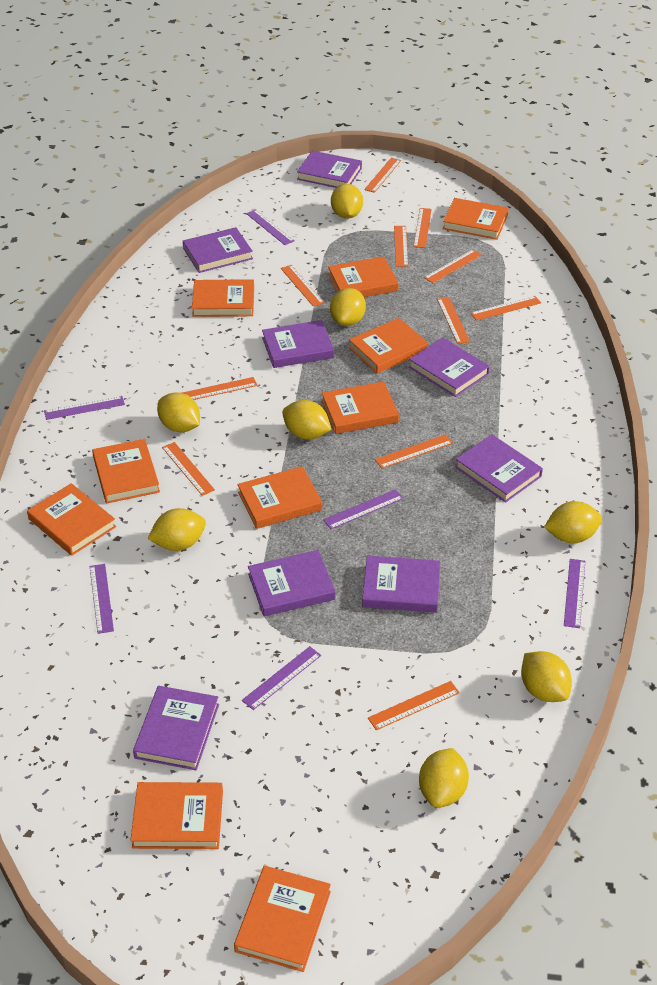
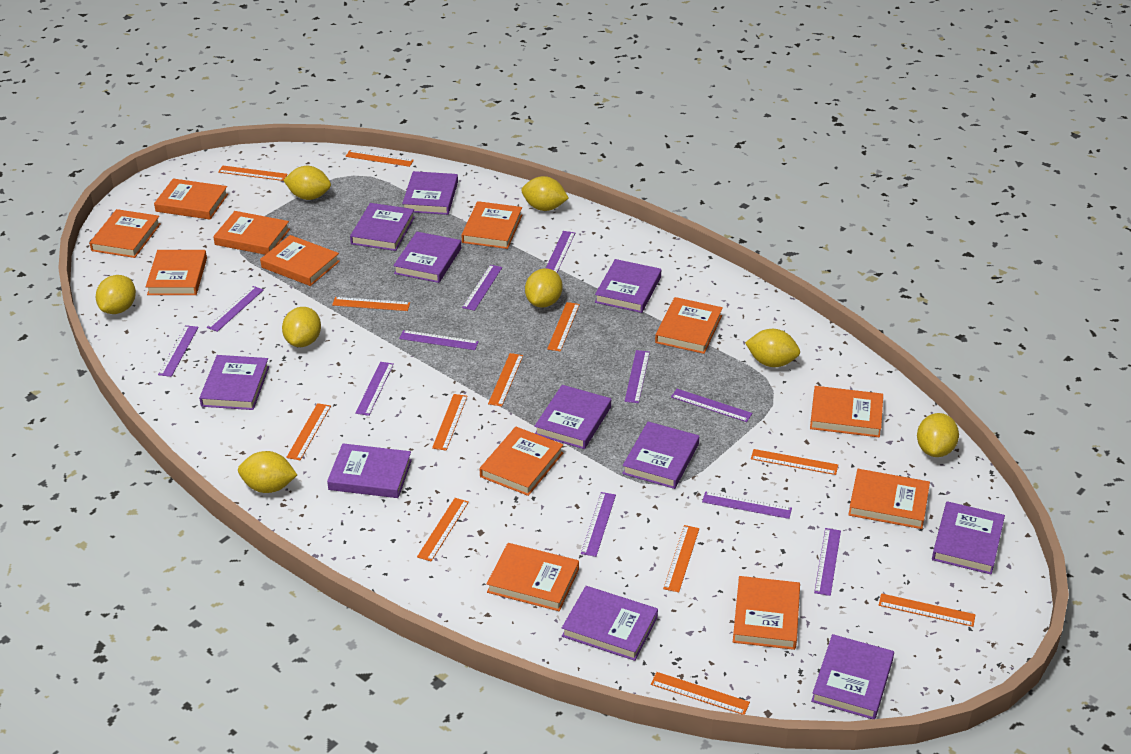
orange book: [27,483,116,556] [92,439,160,504] [130,782,223,849] [192,279,254,317] [234,866,331,972] [238,466,322,529] [322,382,399,434] [328,256,399,297] [349,318,428,373] [443,198,509,240] = 10 -> [89,209,161,258] [146,250,207,295] [154,179,228,219] [213,211,290,255] [260,235,340,286] [462,201,522,249] [480,427,563,496] [487,543,579,611] [655,297,723,354] [733,576,800,650] [810,386,883,437] [848,469,930,529] = 12
orange ruler: [162,442,215,496] [182,377,257,400] [281,265,325,307] [364,158,401,193] [368,681,460,730] [375,434,453,469] [394,226,408,267] [413,208,432,248] [424,249,482,283] [437,297,470,344] [471,296,541,321] = 11 -> [218,166,288,181] [286,403,331,460] [332,297,410,311] [345,150,414,167] [417,498,469,561] [432,394,468,451] [488,353,523,406] [547,302,580,352] [651,672,750,715] [663,525,699,592] [751,449,838,475] [879,593,975,627] = 12
purple book: [133,686,219,770] [183,227,253,273] [248,550,336,616] [262,320,334,368] [297,151,362,188] [362,555,440,613] [409,337,490,397] [455,434,543,503] = 8 -> [199,355,269,410] [327,443,412,498] [350,203,415,251] [393,232,461,283] [402,171,458,215] [534,385,611,449] [562,586,658,661] [595,259,661,313] [622,422,699,489] [811,634,894,719] [932,501,1005,575] = 11
purple ruler: [44,396,125,420] [90,564,114,634] [242,646,321,710] [246,209,295,245] [323,489,403,529] [564,559,585,628] = 6 -> [158,325,199,377] [206,286,264,332] [355,362,394,416] [399,330,479,350] [462,265,502,311] [546,231,575,273] [581,492,616,557] [625,350,650,403] [671,389,752,422] [702,491,792,519] [814,528,841,596] = 11

